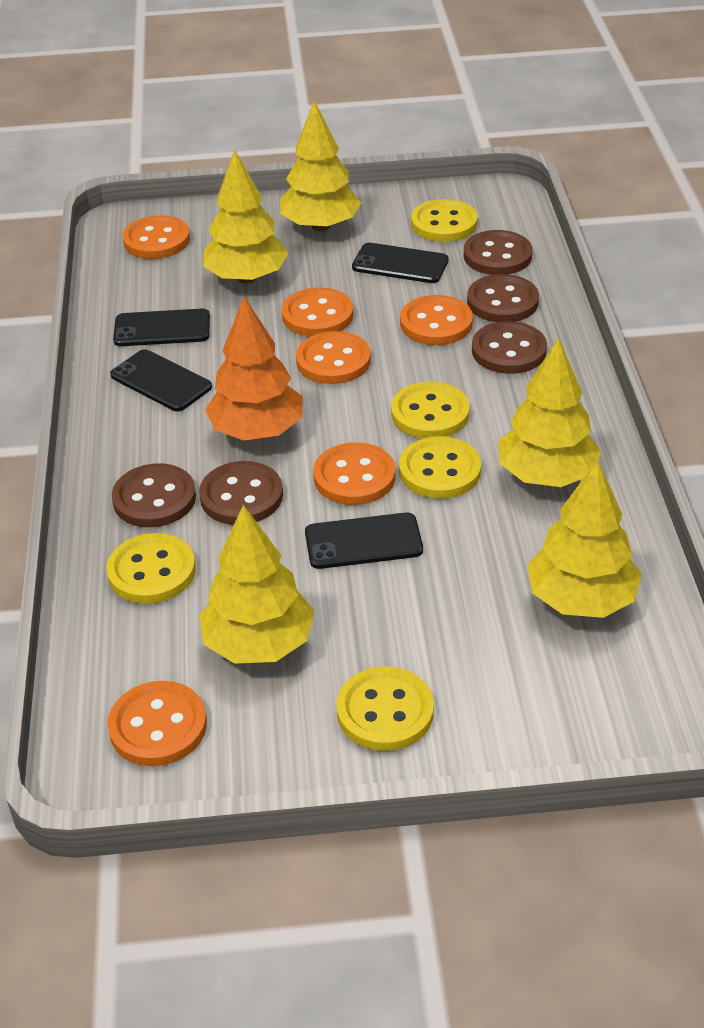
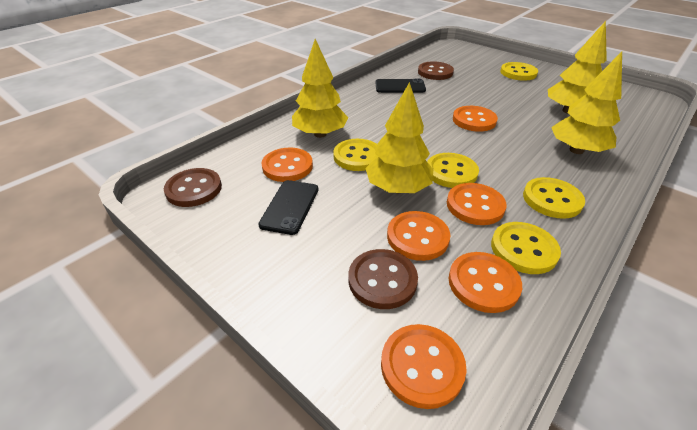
black phone: [110,349,212,411] [113,309,210,346] [305,512,423,569] [352,243,448,283] = 4 -> [258,180,318,235] [375,79,426,93] = 2
brown button: [112,463,196,527] [199,461,283,525] [464,230,532,275] [467,274,539,322] [472,321,547,374] = 5 -> [164,168,222,207] [348,249,418,309] [418,61,454,80] = 3
orange tree: [205,297,303,440] = 1 -> none = 0
yellow tree: [199,505,314,664] [203,149,289,283] [280,101,361,231] [499,338,602,487] [527,460,642,618] = 5 -> [292,39,348,138] [365,82,433,193] [548,21,607,114] [551,52,622,154] = 4

